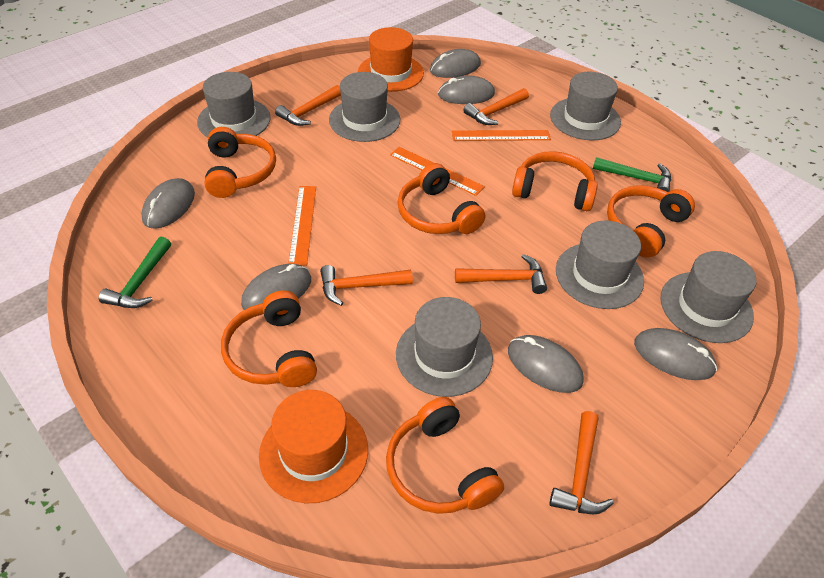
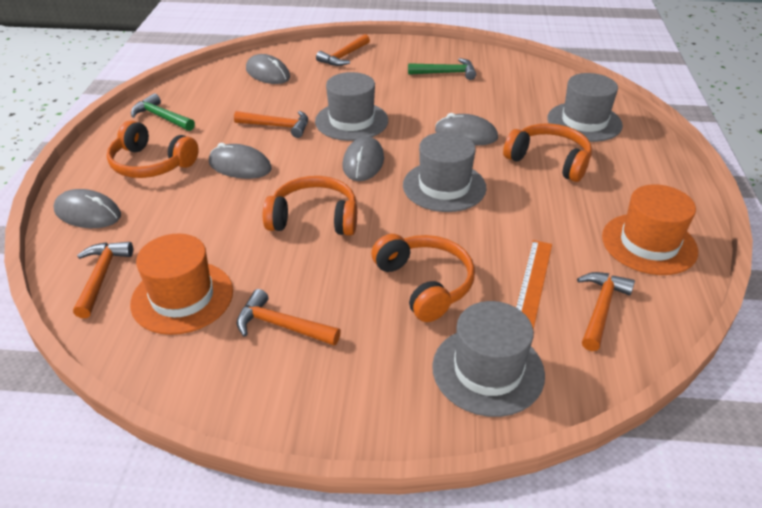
grey hat: [197,72,271,138] [329,72,400,142] [396,297,493,397] [550,72,621,140] [556,221,644,309] [661,251,757,343] = 6 -> [315,72,388,141] [403,132,487,212] [432,301,545,417] [547,73,623,142] = 4
grey mouse: [141,178,195,229] [241,264,311,310] [430,49,481,78] [438,76,495,104] [508,335,584,393] [634,328,717,380] = 6 -> [54,189,121,228] [209,143,272,179] [246,54,290,84] [342,136,384,181] [435,113,498,146] = 5
orange headphones: [205,127,276,198] [221,291,317,387] [386,397,504,514] [397,163,485,234] [512,151,598,211] [607,185,695,258] = 6 -> [107,120,199,178] [263,176,357,236] [371,234,475,322] [503,123,592,182] = 4
orange ruler: [288,186,316,266] [390,147,485,196] [452,130,551,141] = 3 -> [516,240,552,330] = 1

